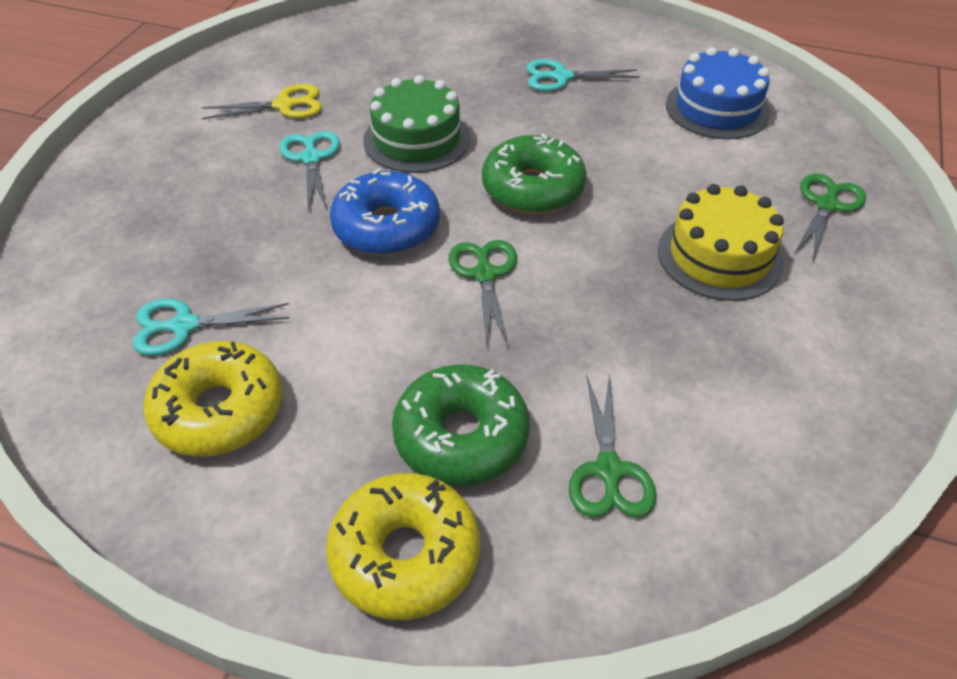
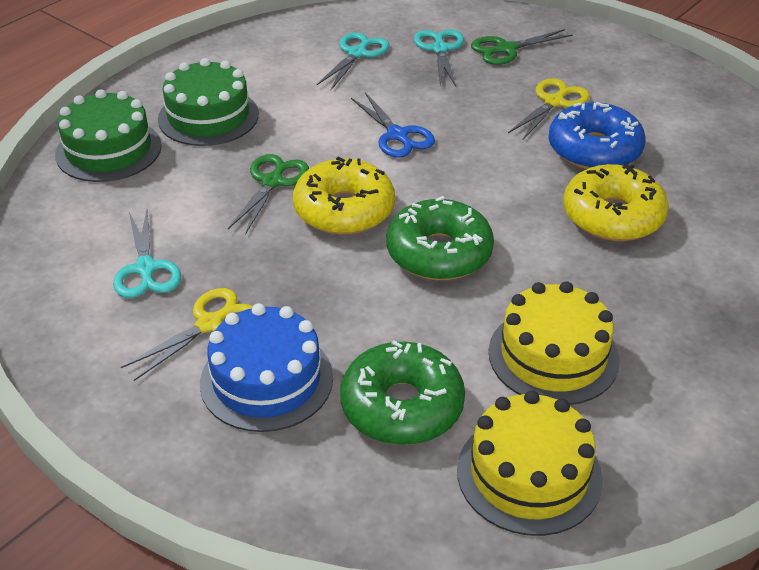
blue scissors: none = 0 -> [351,92,435,158] = 1
green cake: [363,75,470,173] = 1 -> [55,89,162,182] [158,58,259,146] = 2
green scissors: [448,240,517,348] [569,374,656,517] [794,173,866,262] = 3 -> [228,154,309,235] [471,29,573,65] = 2
yellow cake: [658,184,784,301] = 1 -> [457,390,603,536] [489,281,620,405] = 2
yellow scissors: [202,84,322,119] = 1 -> [121,288,253,381] [508,78,590,139] = 2

